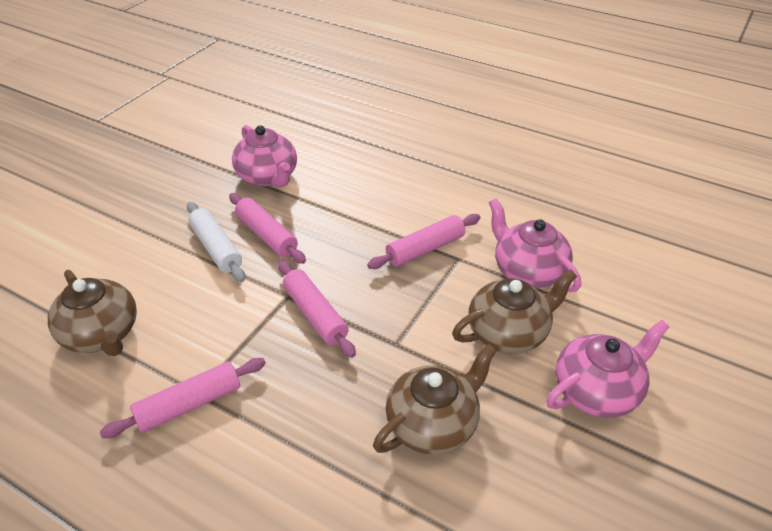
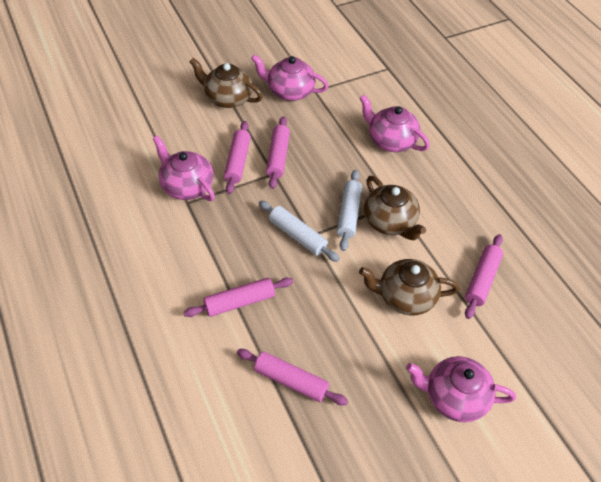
pink rolling pin: [100,358,266,438] [229,193,306,264] [278,260,356,358] [367,214,480,269] = 4 -> [184,278,293,317] [224,121,251,194] [237,349,348,405] [266,116,290,189] [465,234,503,319] = 5
pink teapot: [232,125,297,187] [489,198,581,292] [546,320,669,418] = 3 -> [153,135,215,201] [251,54,328,101] [359,95,430,152] [406,356,516,422] = 4
white rolling pin: [187,202,245,282] = 1 -> [259,201,340,262] [337,170,362,251] = 2

